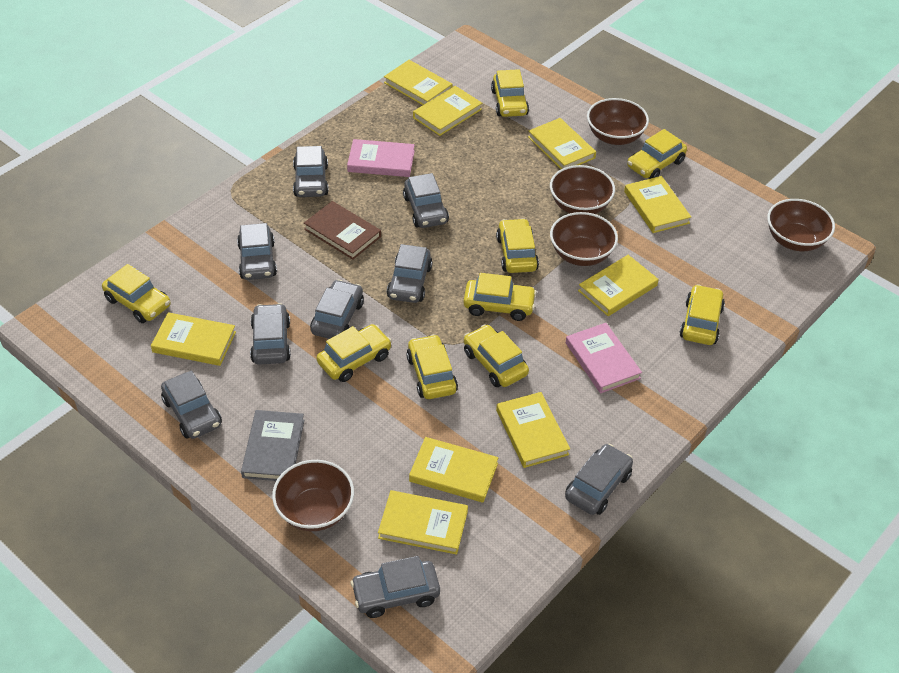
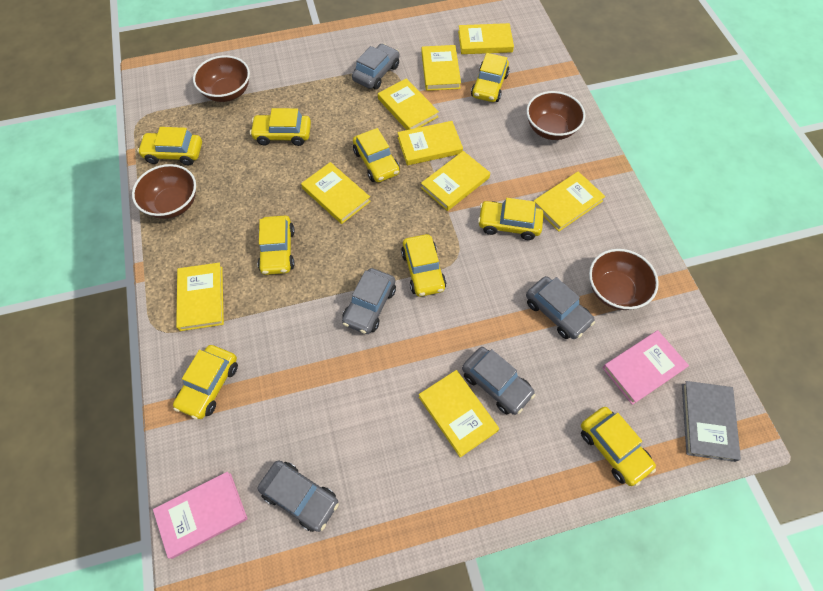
brown book: [304,201,381,260] = 1 -> none = 0
brown bowl: [272,460,354,531] [550,165,615,214] [550,212,618,266] [587,98,649,145] [767,199,835,251] = 5 -> [132,164,196,219] [193,55,250,102] [526,91,585,140] [589,249,659,310] = 4
grey car: [161,371,222,439] [237,223,277,280] [250,303,291,365] [293,146,329,197] [310,279,364,339] [351,556,440,618] [387,244,432,303] [403,173,449,228] [565,444,633,515] = 9 -> [258,460,339,532] [342,268,396,334] [352,44,400,90] [462,347,535,415] [526,276,595,339] = 5

